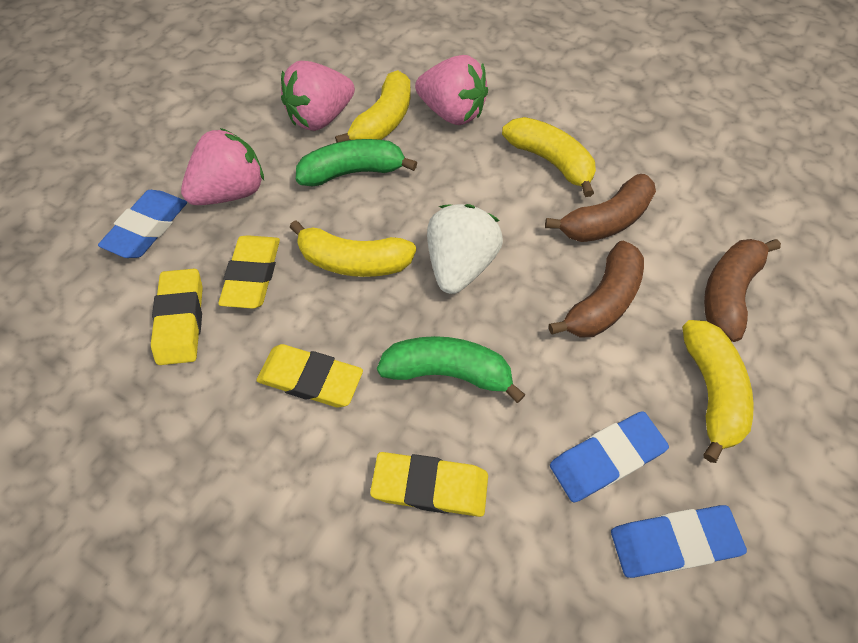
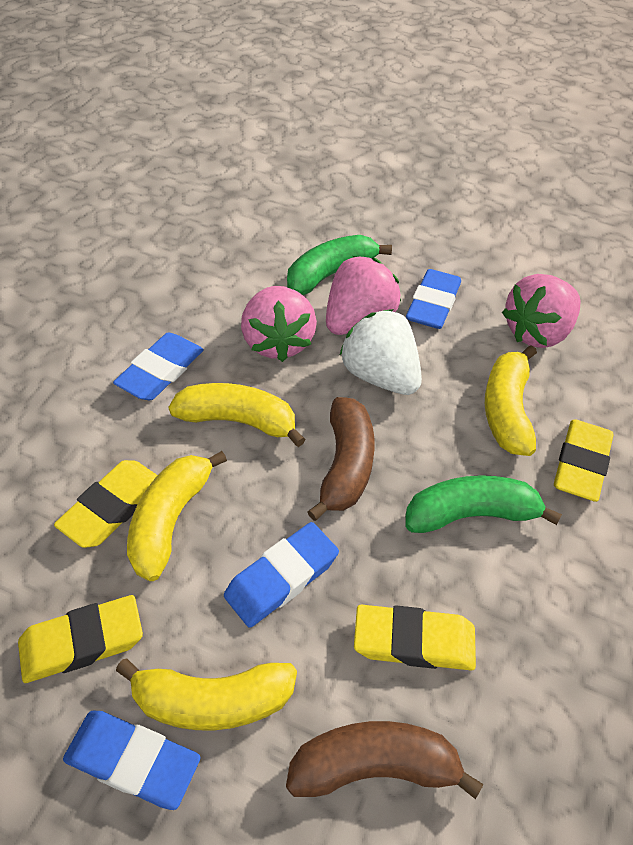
blue eraser: [98,190,187,258] [550,411,669,502] [611,505,747,578] = 3 -> [63,711,200,810] [113,332,204,400] [224,522,339,628] [406,269,461,329] = 4
brown banana: [545,174,656,242] [549,240,644,337] [704,239,781,342] = 3 -> [286,721,483,799] [307,397,374,521] = 2

